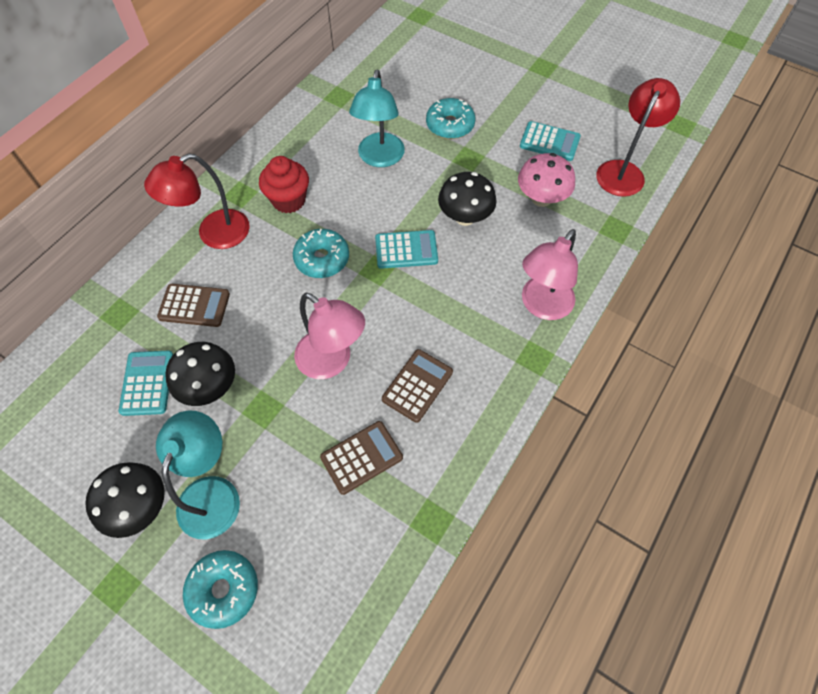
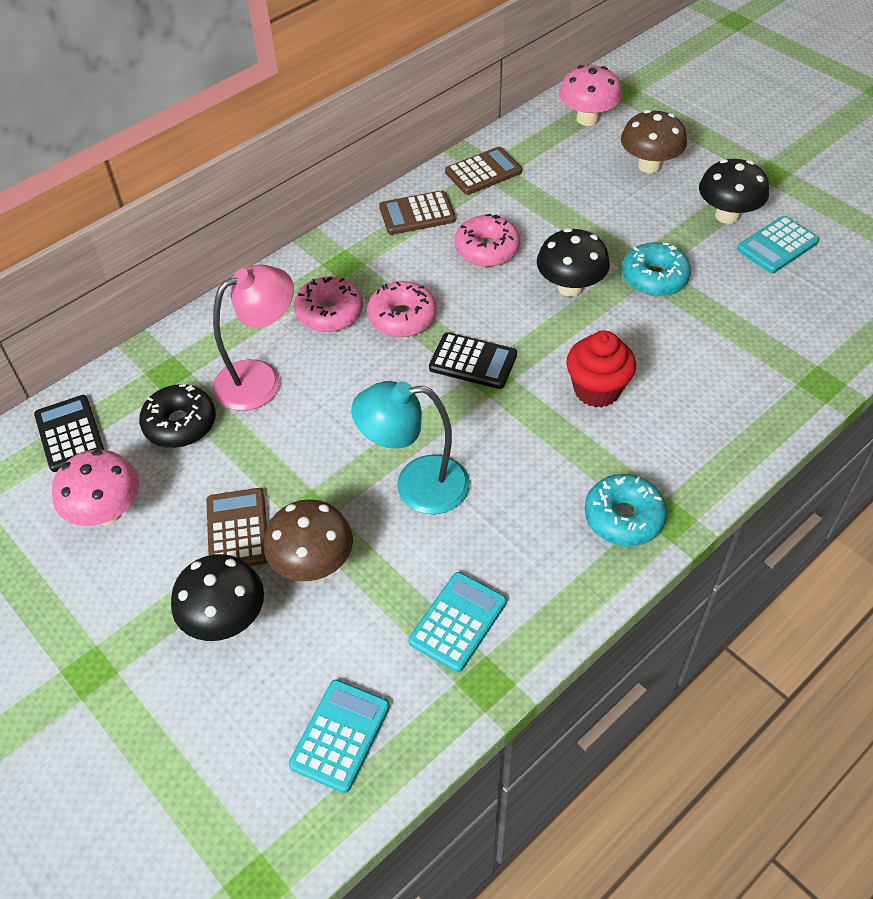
black calculator: none = 0 -> [34,395,104,472] [429,332,517,389] = 2
black donut: none = 0 -> [139,384,216,448] = 1
brown mushroom: none = 0 -> [264,499,353,581] [621,110,687,173] = 2
pink donut: none = 0 -> [294,276,363,332] [367,281,437,337] [454,214,520,267] = 3
pink lamp: [294,293,365,379] [522,229,578,320] = 2 -> [213,265,294,411] = 1
pink mushroom: [518,153,575,207] = 1 -> [52,449,139,526] [559,65,622,126] = 2
red lamp: [144,153,250,249] [596,78,680,197] = 2 -> none = 0
turquoise donut: [183,550,258,629] [293,229,349,278] [426,98,475,139] = 3 -> [584,474,667,546] [622,242,691,296] = 2
turquoise lamp: [156,410,240,540] [349,69,405,167] = 2 -> [351,381,470,514] = 1

